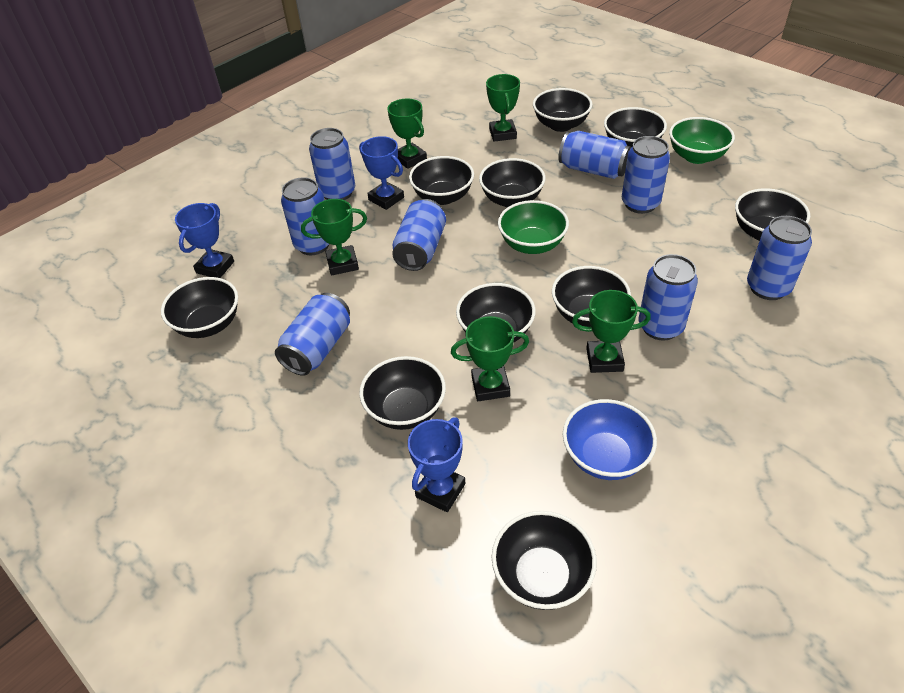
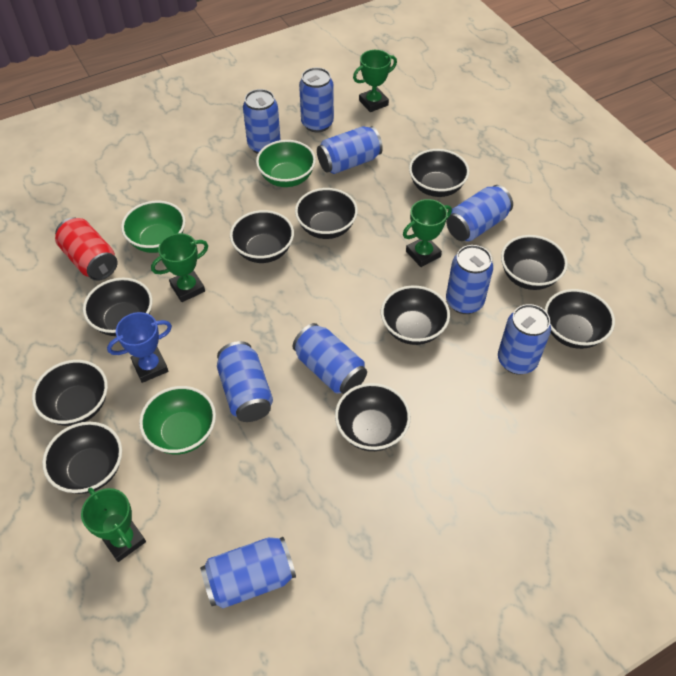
blue bowl: [563,399,657,480] = 1 -> none = 0
blue can: [275,293,350,376] [281,177,329,255] [309,128,355,200] [392,199,446,271] [558,131,631,179] [622,136,670,214] [639,254,698,341] [747,216,812,300] = 8 -> [200,537,296,608] [217,341,273,422] [243,89,281,154] [293,323,367,394] [299,67,334,133] [317,126,383,174] [446,185,513,241] [446,245,493,314] [498,304,551,374] = 9
blue trophy: [175,203,234,278] [359,136,404,210] [408,418,466,512] = 3 -> [107,312,172,383] = 1
green bowl: [498,200,569,254] [669,117,735,164] = 2 -> [121,201,185,253] [139,386,216,454] [256,140,316,187] = 3
green trophy: [301,199,367,276] [387,99,427,169] [451,316,529,401] [486,74,520,142] [572,290,651,373] = 5 -> [81,488,146,562] [151,233,208,302] [353,50,397,112] [403,199,452,267] = 4
red can: none = 0 -> [55,217,118,281] = 1

